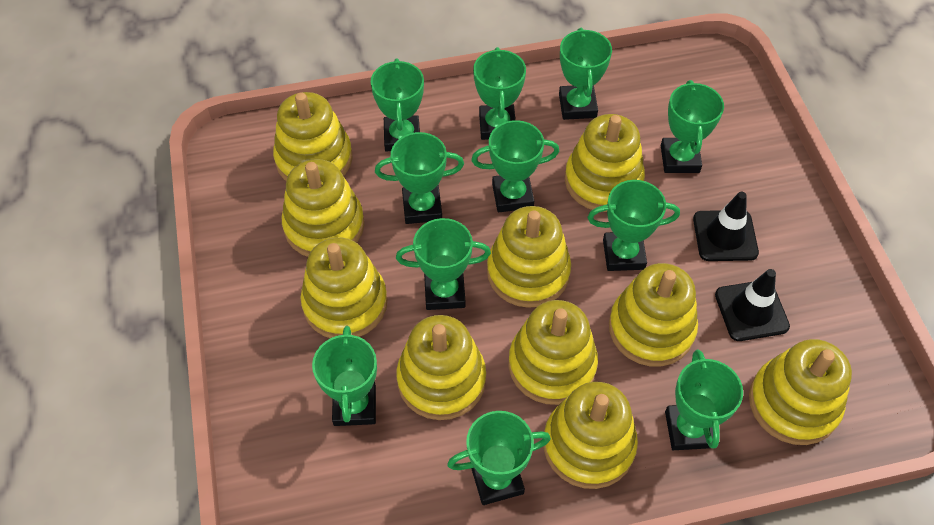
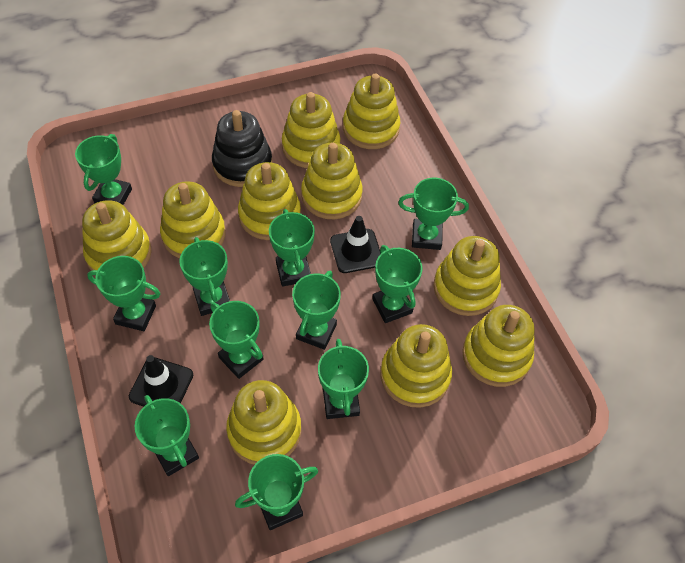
black stacking toy: none = 0 -> [212,110,272,187] = 1

